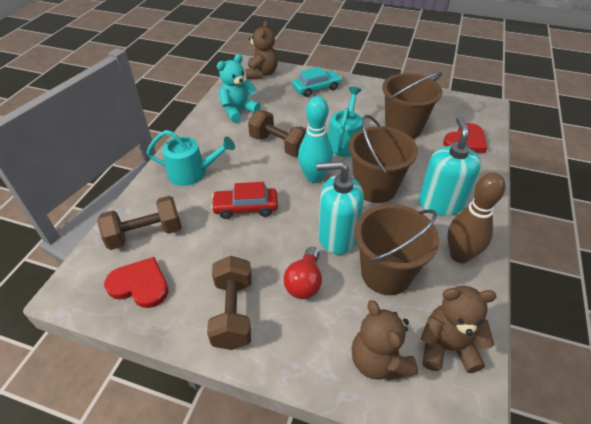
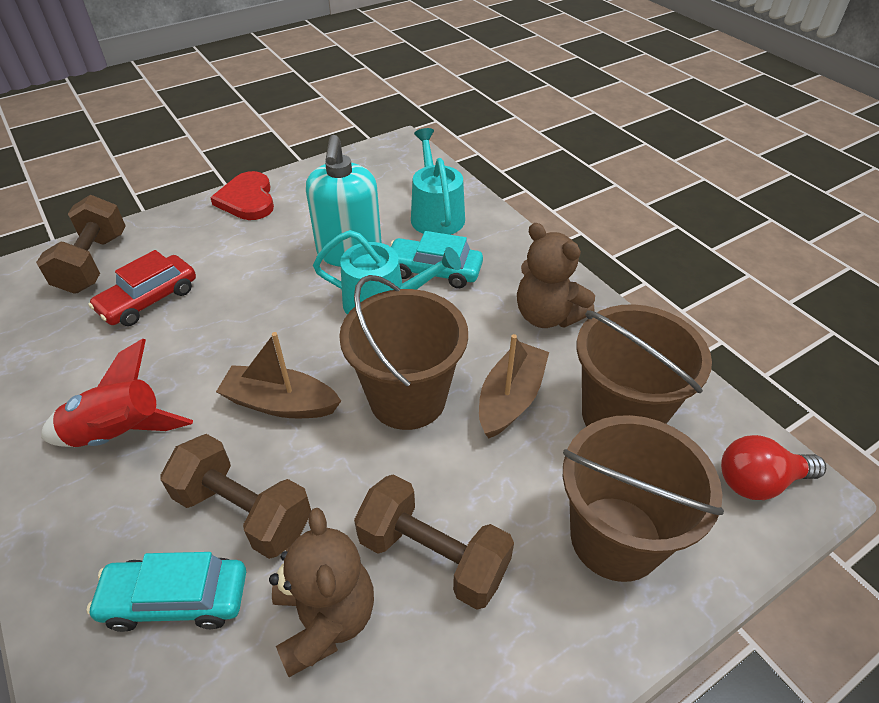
brown boat: none = 0 -> [216,332,341,418] [479,334,549,438] = 2
brown bowling pin: [447,173,506,263] = 1 -> none = 0
brown teddy bear: [245,21,278,79] [351,300,418,381] [421,286,497,373] = 3 -> [269,508,374,677] [517,223,595,328] = 2
red heart: [104,257,169,308] [443,123,487,153] = 2 -> [210,171,274,220] = 1
red rocket: none = 0 -> [41,339,193,447] = 1
turquoise bowling pin: [298,96,333,183] = 1 -> none = 0
turquoise car: [292,67,342,97] = 1 -> [87,552,246,632] [391,231,483,288] = 2
turquoise soap dispenser: [317,161,364,255] [419,117,481,216] = 2 -> [306,135,382,267] = 1
turquoise teddy bear: [217,54,261,123] = 1 -> none = 0

